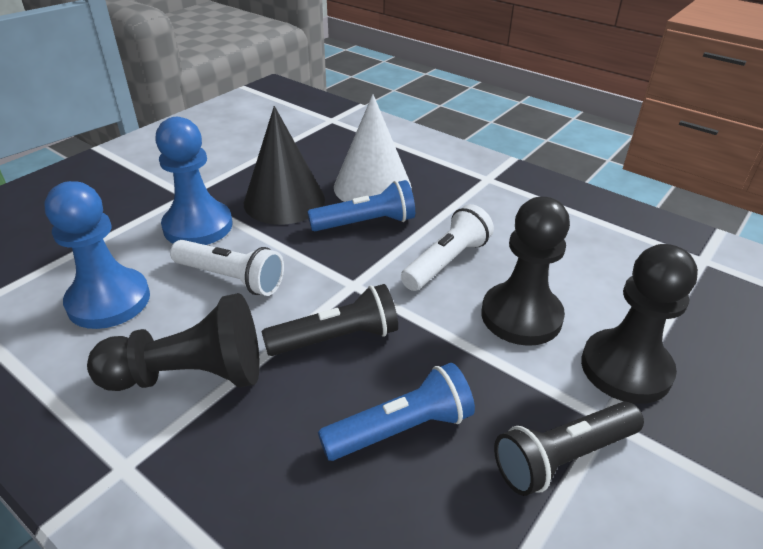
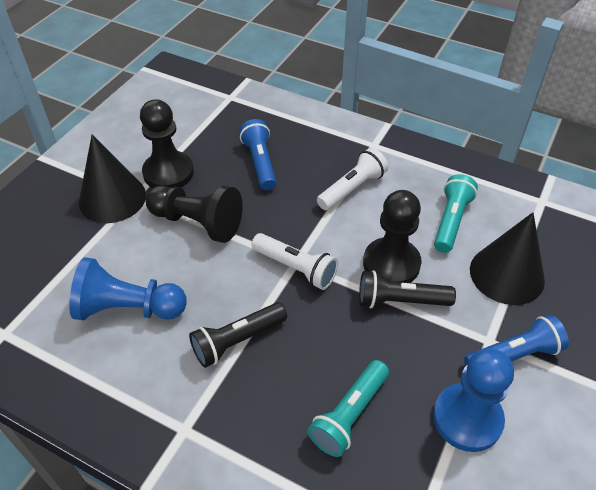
black cone: [244,106,325,225] = 1 -> [79,135,146,223] [470,212,545,305] = 2
turquoise flashlight: none = 0 -> [308,360,389,457] [434,174,478,253] = 2
white cone: [334,94,412,202] = 1 -> none = 0

